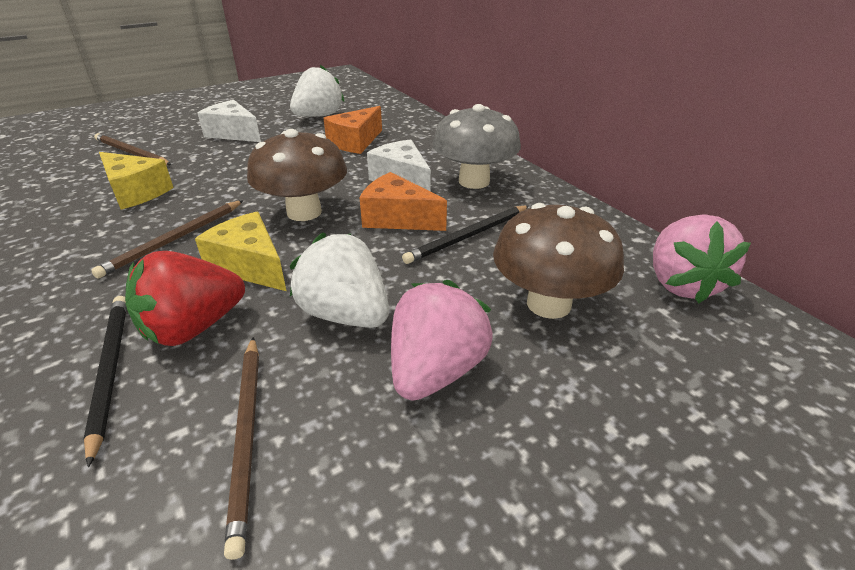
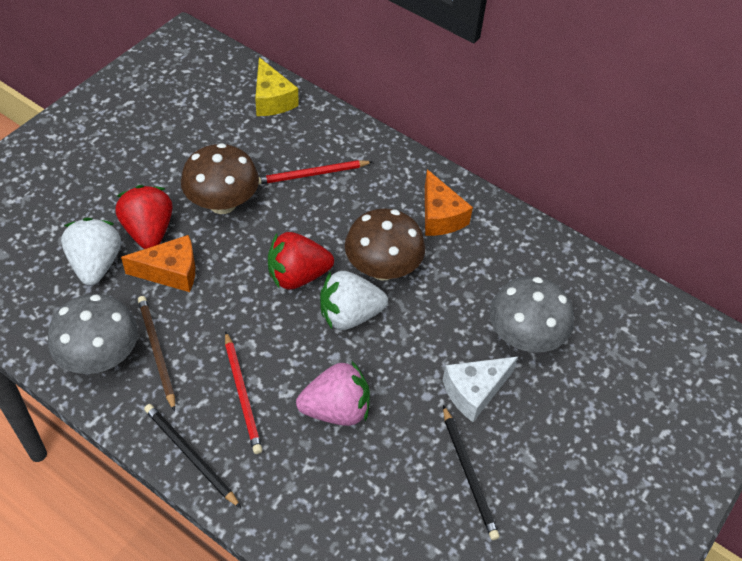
brown pencil: [91,200,244,278] [94,133,172,165] [224,337,259,560] = 3 -> [138,296,175,411] = 1
grey mushroom: [432,104,521,189] = 1 -> [48,294,138,374] [490,276,574,352] = 2
pink strawberry: [391,280,493,401] [653,215,751,304] = 2 -> [296,361,370,426] = 1
red pencil: none = 0 -> [225,331,262,454] [258,160,373,185] = 2
red strawberry: [125,251,245,346] = 1 -> [115,185,173,249] [268,232,334,290] = 2
white cheese: [197,100,261,142] [367,139,431,192] = 2 -> [443,357,518,422] = 1
yellow cheese: [99,152,174,210] [195,212,286,291] = 2 -> [255,57,299,116] = 1

